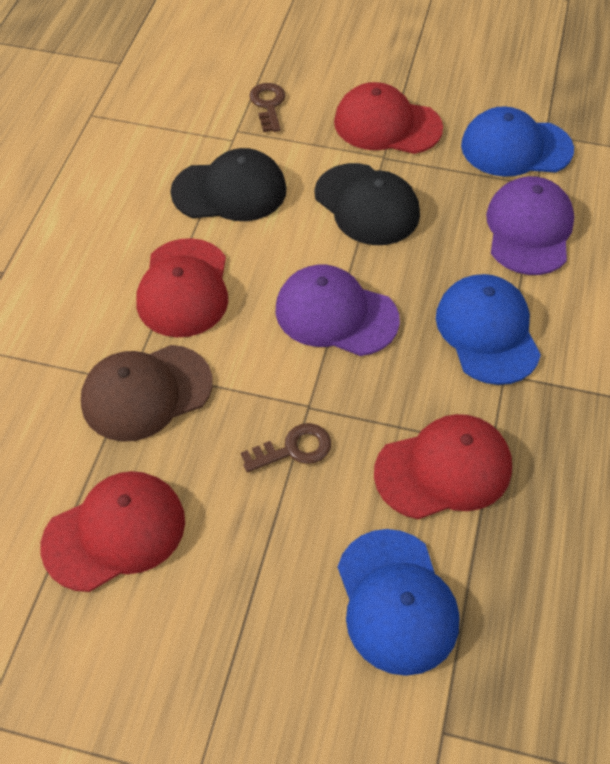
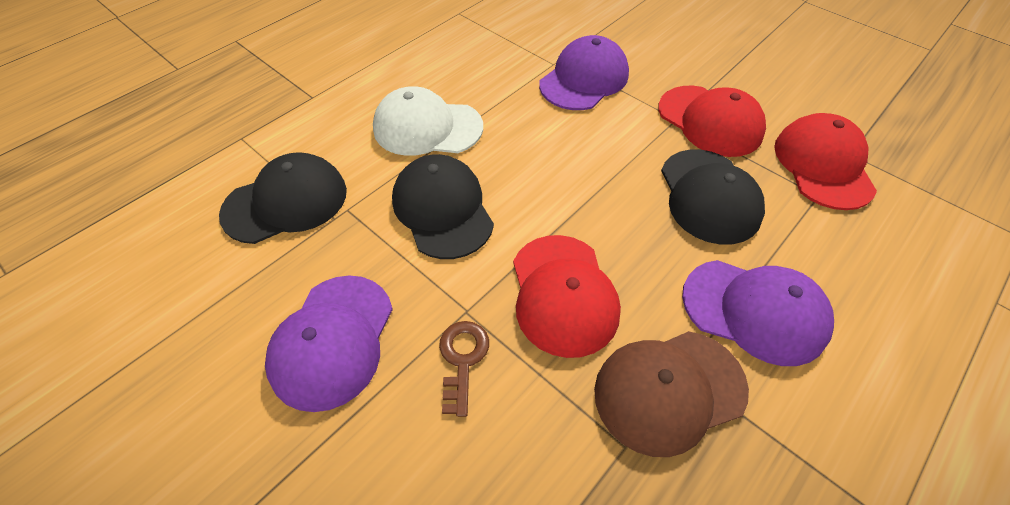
black cap: [170,148,286,221] [314,163,420,245] = 2 -> [219,152,347,244] [392,154,494,259] [661,150,765,245] = 3
blue cap: [338,529,459,676] [436,274,541,385] [461,106,574,177] = 3 -> none = 0
brown key: [241,423,331,472] [249,83,285,132] = 2 -> [439,321,489,417] = 1
purple cap: [275,265,400,356] [486,176,574,275] = 2 -> [265,276,393,412] [539,35,629,110] [682,260,834,366] = 3
red cap: [40,471,185,592] [136,238,228,337] [334,82,443,154] [374,414,512,519] = 4 -> [513,235,621,358] [658,86,766,157] [774,113,877,210] = 3
white cap: none = 0 -> [373,86,483,156] = 1

